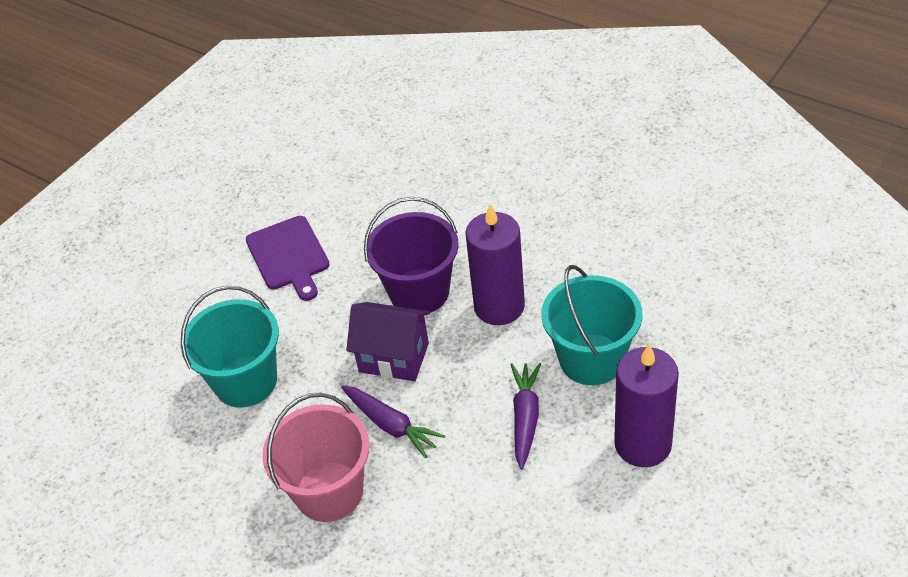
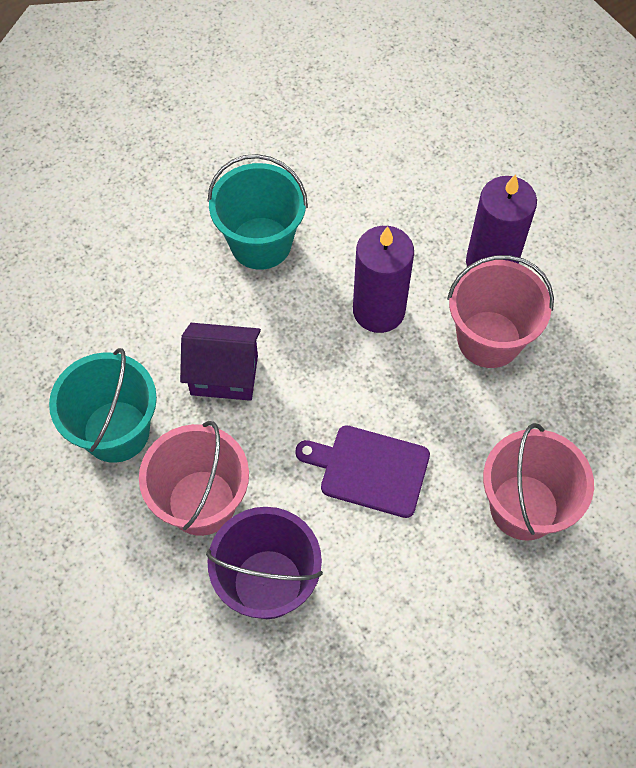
pink bucket: [262,393,370,522] = 1 -> [139,421,249,536] [447,255,554,368] [483,423,594,541] = 3
purple carrot: [341,385,445,458] [510,363,541,469] = 2 -> none = 0

